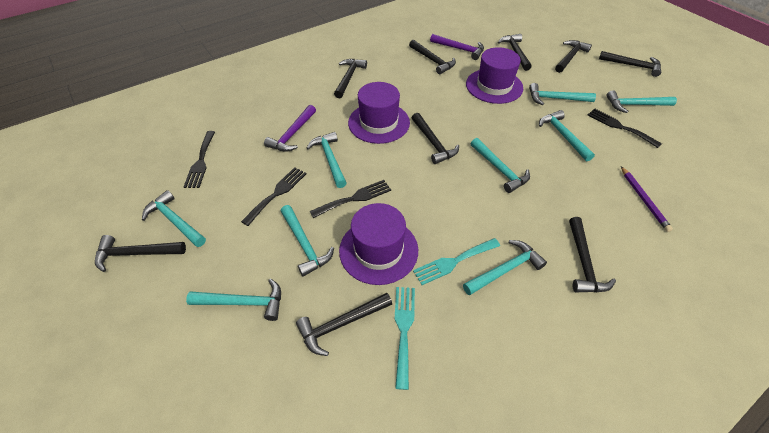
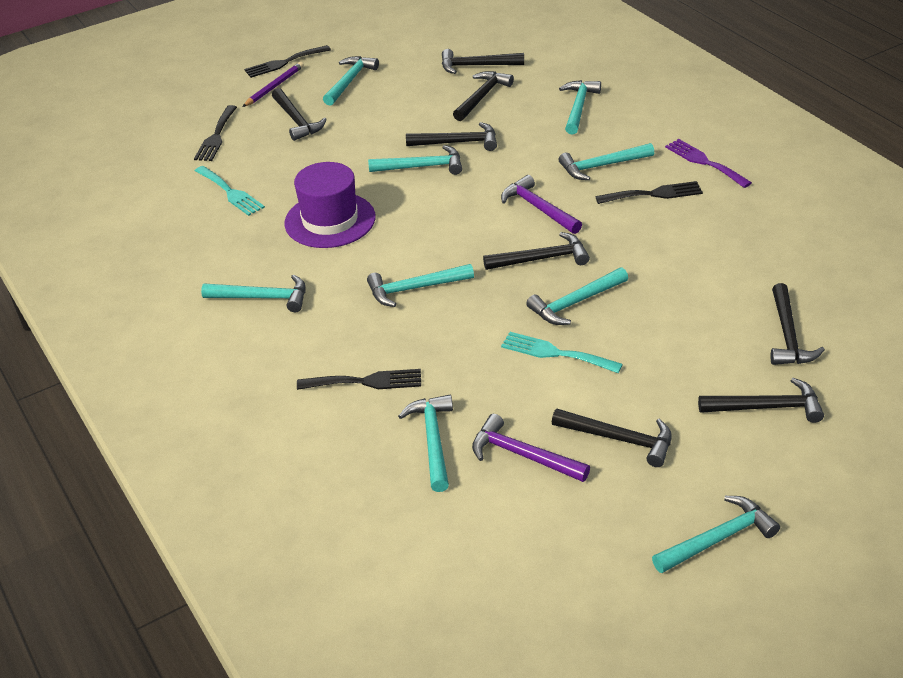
black hammer: [95,235,186,272] [296,293,392,356] [334,59,367,98] [409,40,456,74] [412,113,459,164] [498,34,532,71] [555,40,592,73] [569,217,616,292] [599,51,661,77] = 9 -> [272,88,327,141] [406,122,497,151] [442,49,524,74] [453,71,514,121] [483,232,590,270] [552,409,672,467] [698,378,824,423] [770,283,825,365] = 8
purple fork: none = 0 -> [665,139,752,188] = 1
purple hat: [339,203,418,285] [348,82,410,144] [466,47,523,104] = 3 -> [284,162,376,248] = 1

